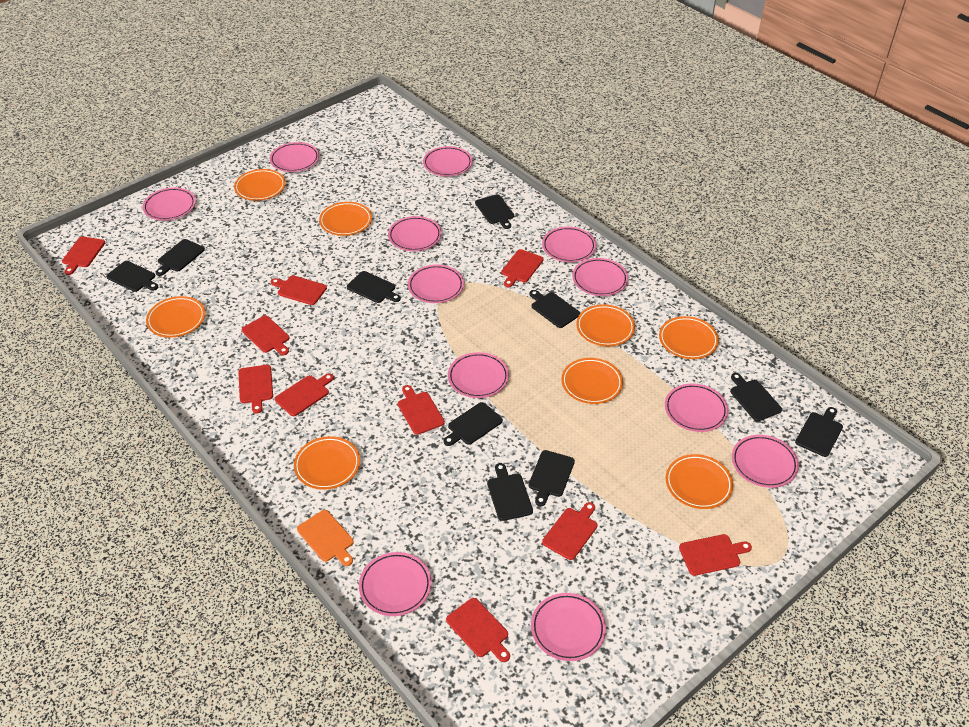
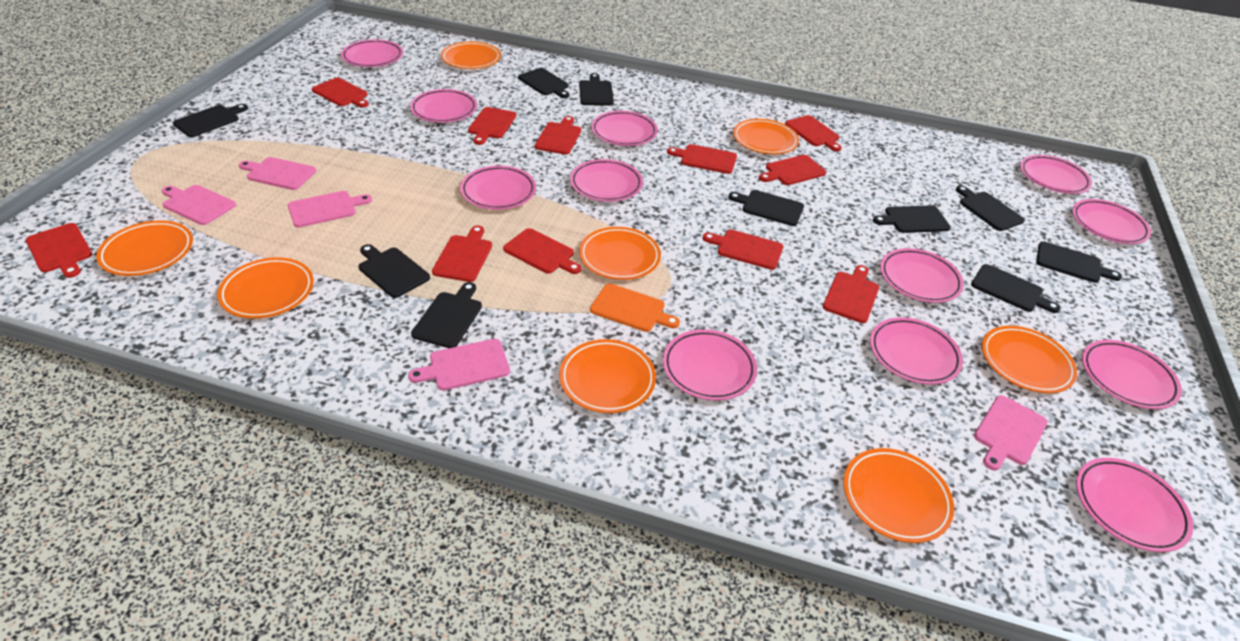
pink cutting board: none = 0 -> [161,185,236,225] [239,157,316,190] [288,191,372,228] [408,339,510,390] [974,395,1048,471] = 5
red cutting board: [62,236,105,275] [238,365,273,414] [242,315,290,355] [271,275,327,305] [275,373,334,416] [398,385,445,435] [446,598,510,662] [501,249,544,287] [542,502,598,560] [679,534,752,576] = 10 -> [26,223,92,278] [312,78,369,108] [432,226,492,282] [468,107,517,145] [503,228,581,274] [535,116,581,155] [667,144,737,174] [702,230,783,270] [759,155,826,185] [785,115,842,152] [823,265,879,323] = 11

